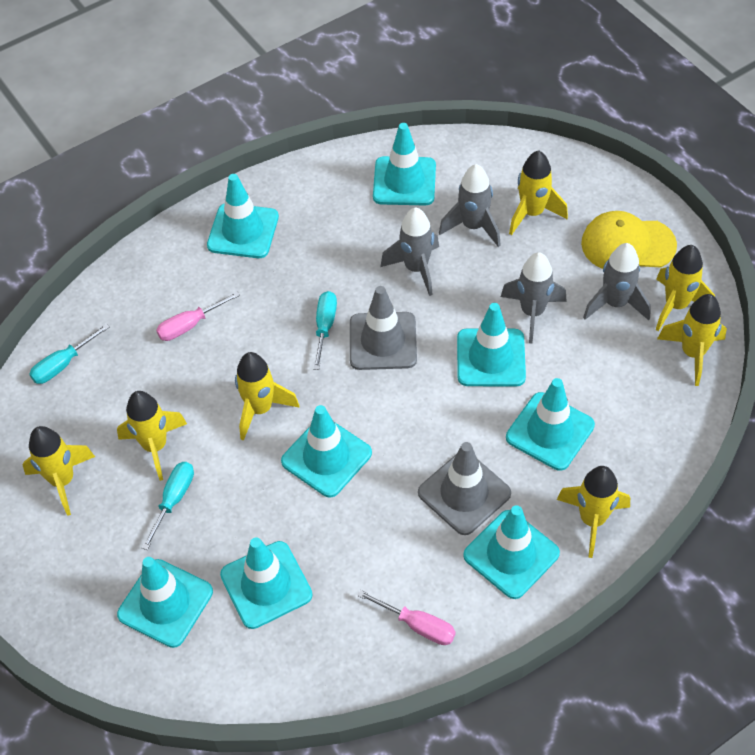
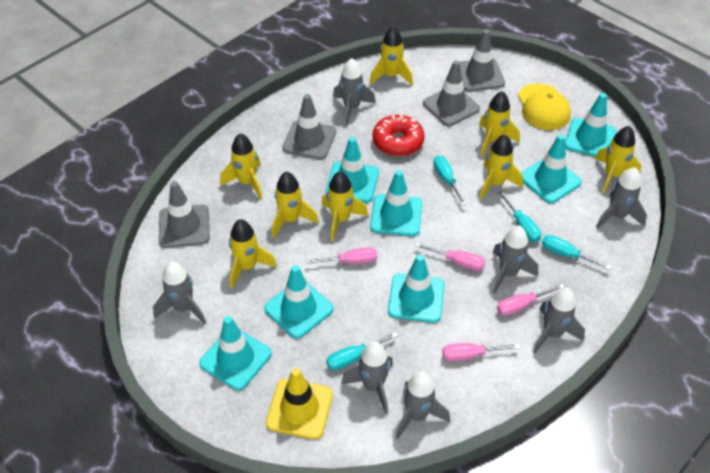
grey rocket: [380,207,439,296] [439,164,501,247] [501,252,567,343] [583,243,651,320] = 4 -> [153,261,206,325] [333,58,376,126] [341,342,393,414] [396,371,450,440] [493,226,538,293] [533,287,585,353] [596,167,647,229] = 7
grey traffic cone: [350,286,417,370] [418,442,511,535] = 2 -> [159,181,210,248] [282,94,336,159] [423,60,480,126] [460,29,505,92] = 4
pink screwdriver: [156,292,240,341] [357,590,456,645] = 2 -> [306,247,377,264] [415,243,485,271] [442,343,520,361] [497,284,564,316] = 4
red donut: none = 0 -> [373,115,425,156] = 1
turquoise screwdriver: [29,324,110,384] [141,462,194,550] [313,291,337,370] = 3 -> [326,332,398,370] [433,155,466,205] [498,191,541,242] [542,235,611,270] = 4
turquoise traffic cone: [117,557,213,648] [207,174,279,258] [220,538,313,629] [281,405,372,497] [373,123,436,205] [457,303,526,386] [463,505,560,599] [506,378,595,471] = 8 -> [199,316,272,390] [264,265,333,339] [326,137,379,203] [370,170,422,236] [388,254,445,323] [521,134,582,203] [565,93,617,157] = 7
yellow rocket: [22,426,95,516] [117,391,187,481] [235,352,300,441] [509,150,568,235] [557,466,630,558] [656,245,715,331] [657,294,727,386] = 7 -> [220,133,263,200] [229,219,277,288] [272,171,319,238] [322,171,368,241] [370,26,413,85] [479,91,520,157] [479,134,523,200] [595,126,641,193] = 8
yellow traffic cone: none = 0 -> [266,368,333,439] = 1

